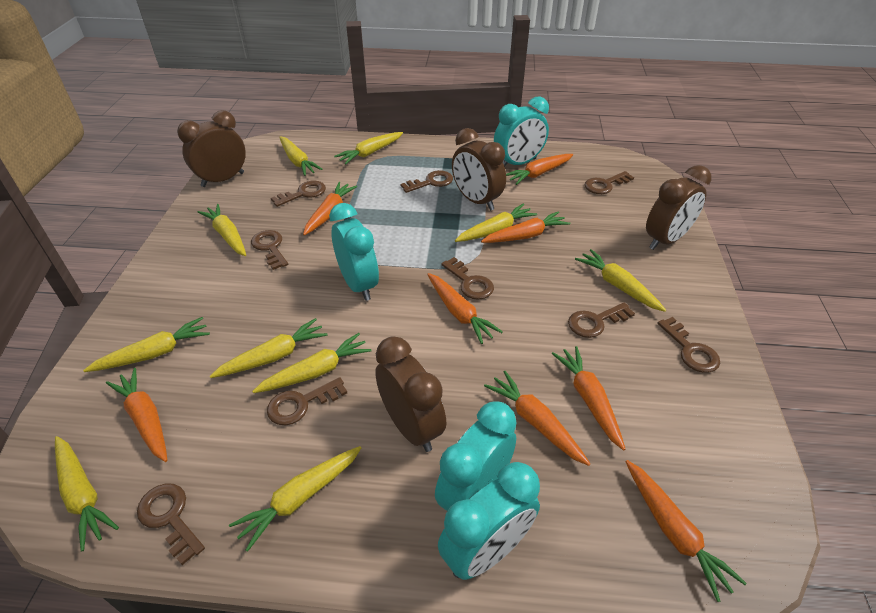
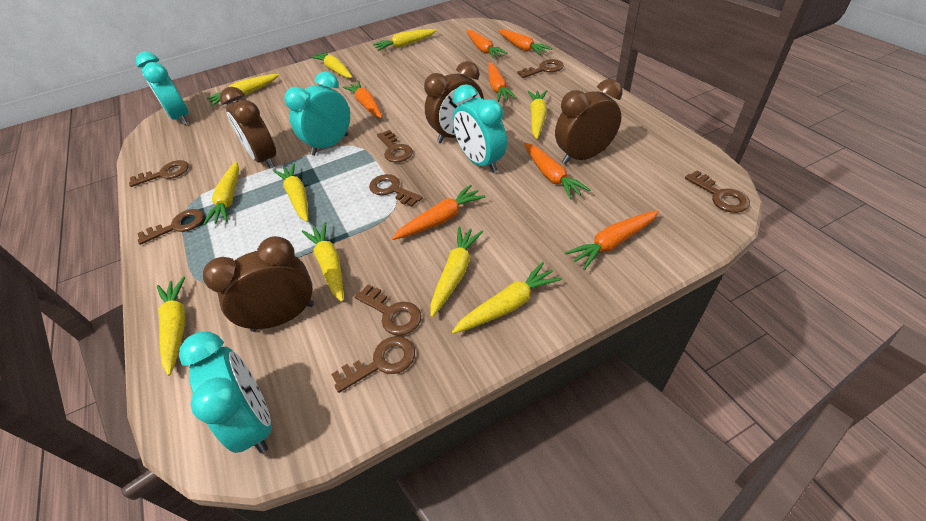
brown key: [137,484,205,565] [251,230,288,270] [267,377,347,425] [271,181,326,207] [401,170,453,193] [441,257,494,300] [568,302,635,338] [585,171,634,194] [657,317,720,373] = 9 -> [129,160,189,187] [137,209,204,245] [331,336,415,393] [355,284,421,336] [369,174,423,207] [377,130,413,162] [517,59,564,78] [685,170,750,213] = 8
orange carrot: [106,368,168,462] [303,182,357,236] [427,273,503,344] [481,211,570,243] [484,371,590,466] [506,154,573,185] [552,346,625,450] [626,460,747,602] = 8 -> [343,81,382,118] [392,185,485,240] [466,30,507,59] [488,62,517,102] [498,29,552,55] [524,143,590,199] [565,210,659,270] = 7

